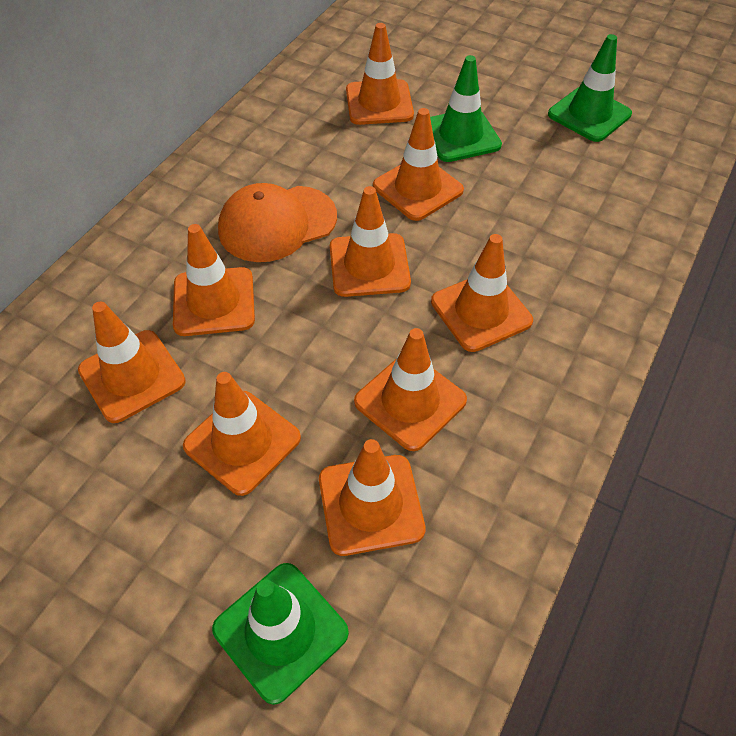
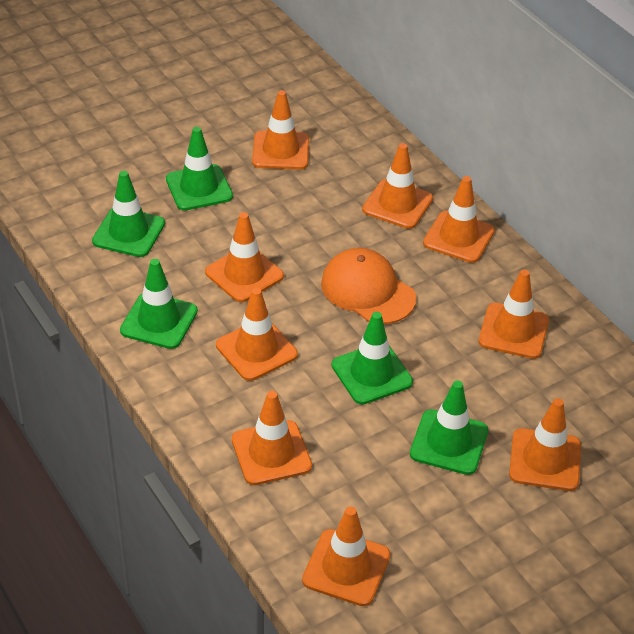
green traffic cone: [212,563,349,705] [430,55,502,162] [548,34,632,142] = 3 -> [92,171,165,257] [120,259,198,349] [166,127,233,211] [332,312,413,404] [410,380,488,475] = 5

